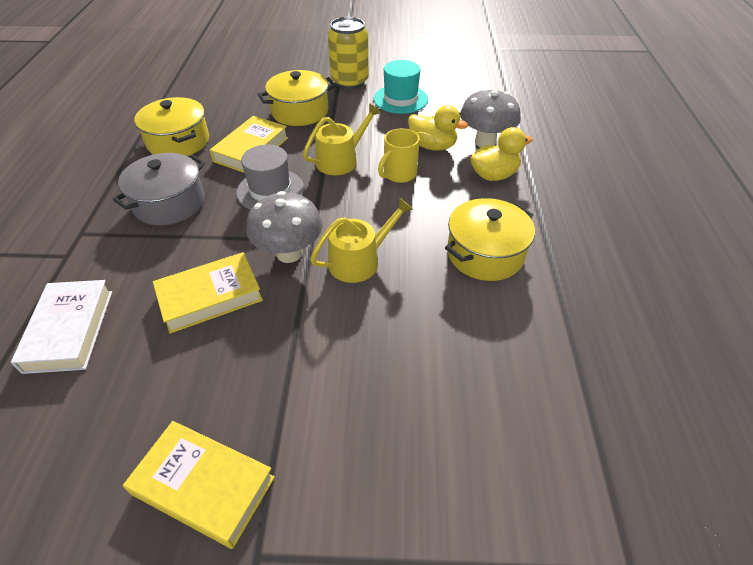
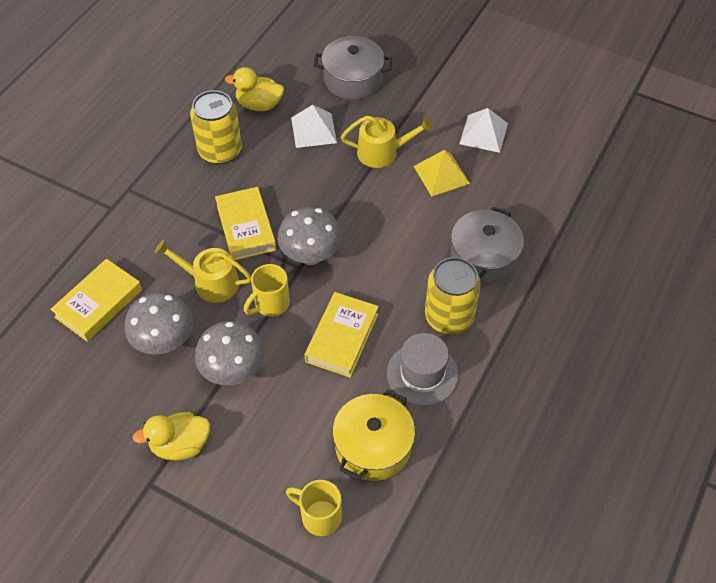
grey mushroom: [246,191,322,263] [460,88,521,147] = 2 -> [125,292,193,354] [195,321,265,385] [277,207,342,265] = 3
grey pot: [113,153,205,225] = 1 -> [314,36,392,100] [450,207,524,284] = 2
turquoise hat: [374,60,428,114] = 1 -> none = 0
white book: [11,280,112,374] = 1 -> none = 0
white pyramid: none = 0 -> [291,105,337,148] [459,108,508,153] = 2
yellow can: [328,17,369,89] = 1 -> [190,90,242,164] [425,257,481,334] = 2
yellow mug: [378,128,420,183] = 1 -> [244,264,290,317] [286,480,342,536] = 2
yellow pot: [134,97,209,156] [258,70,336,126] [445,198,535,281] = 3 -> [332,389,415,481] = 1
yellow pyramid: none = 0 -> [414,150,470,197] = 1

